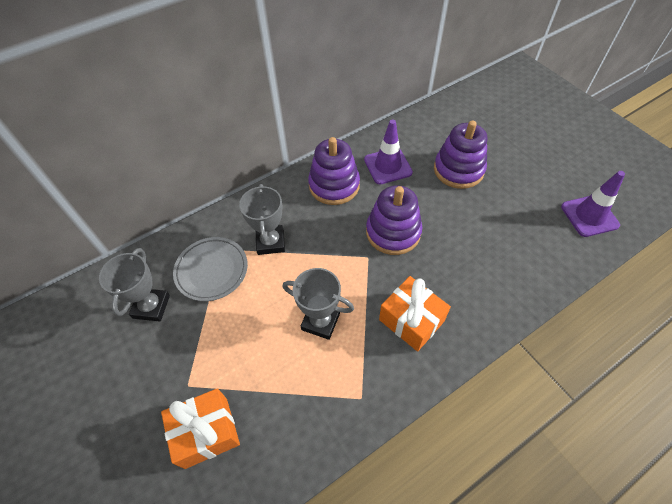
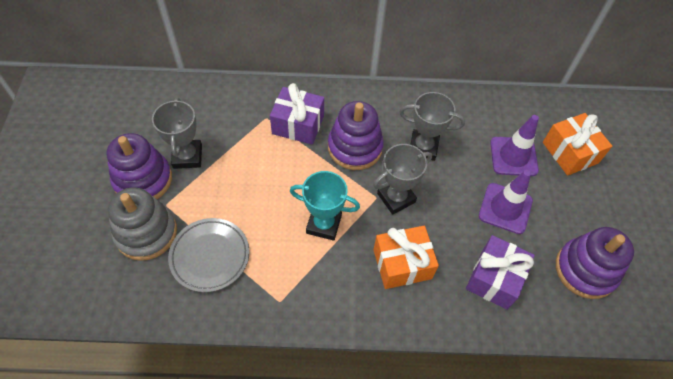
grey stacking toy: none = 0 -> [108,187,177,261] = 1
purple gift: none = 0 -> [270,83,324,145] [466,235,535,310] = 2
turquoise trophy: none = 0 -> [290,171,360,241] = 1

